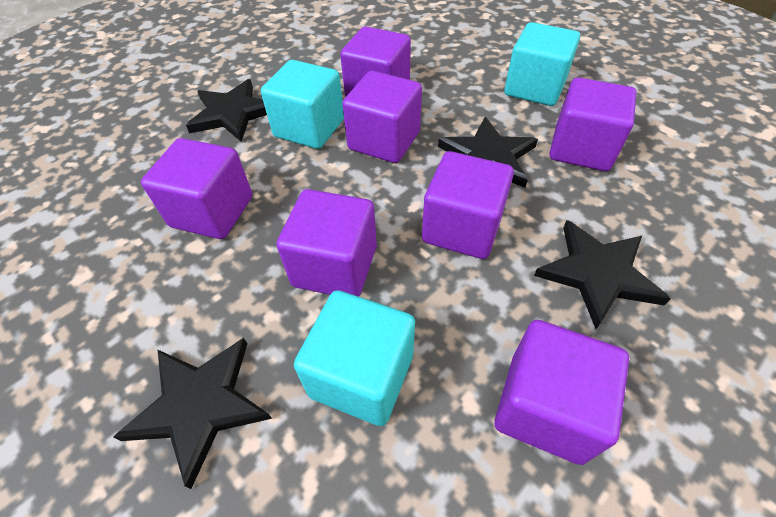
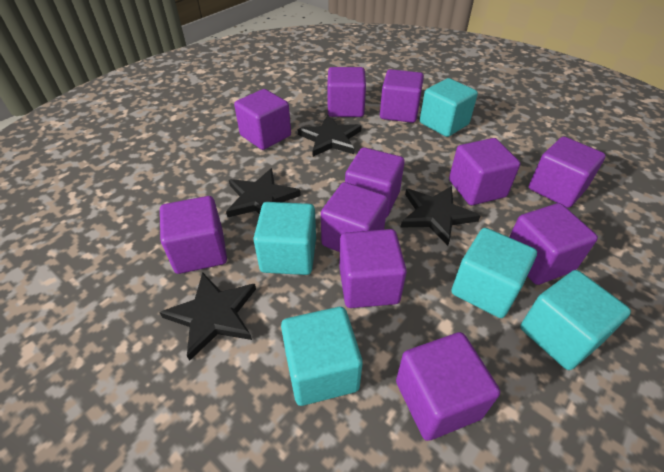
purple cube: [141,138,252,239] [277,189,377,297] [340,27,411,97] [342,71,422,163] [422,151,514,259] [494,320,629,465] [550,77,637,171] = 7 -> [160,196,227,274] [234,89,291,150] [321,182,388,252] [327,67,366,117] [340,229,407,308] [345,147,405,218] [380,69,424,123] [396,332,500,441] [449,138,520,205] [509,203,598,285] [529,137,606,208] = 11
turquoise cube: [261,60,344,149] [294,290,415,426] [504,22,580,106] = 3 -> [253,202,316,275] [281,307,363,406] [420,78,478,137] [451,228,537,318] [520,270,631,370] = 5

